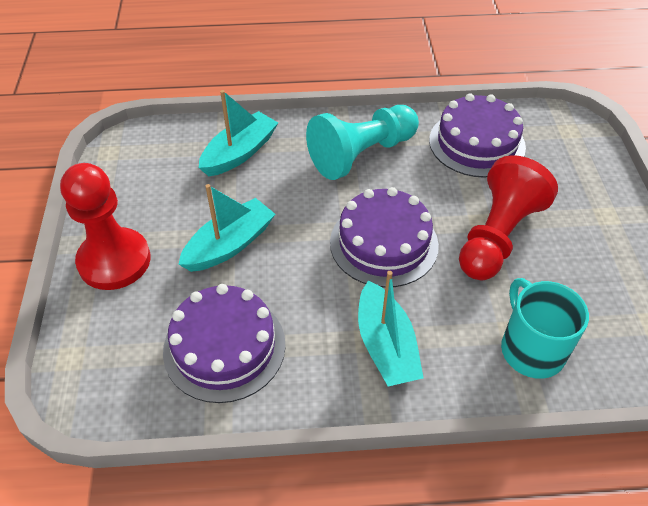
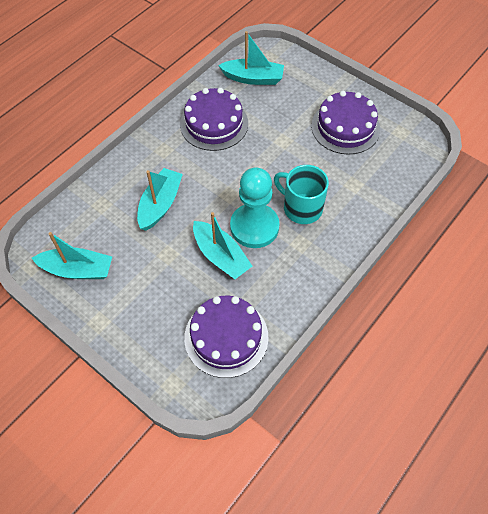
red pawn: [60,163,151,290] [459,155,558,280] = 2 -> none = 0
turquoise boat: [178,184,275,272] [199,90,278,176] [358,271,424,386] = 3 -> [32,232,112,279] [137,168,183,231] [193,212,252,279] [218,31,284,85] = 4

